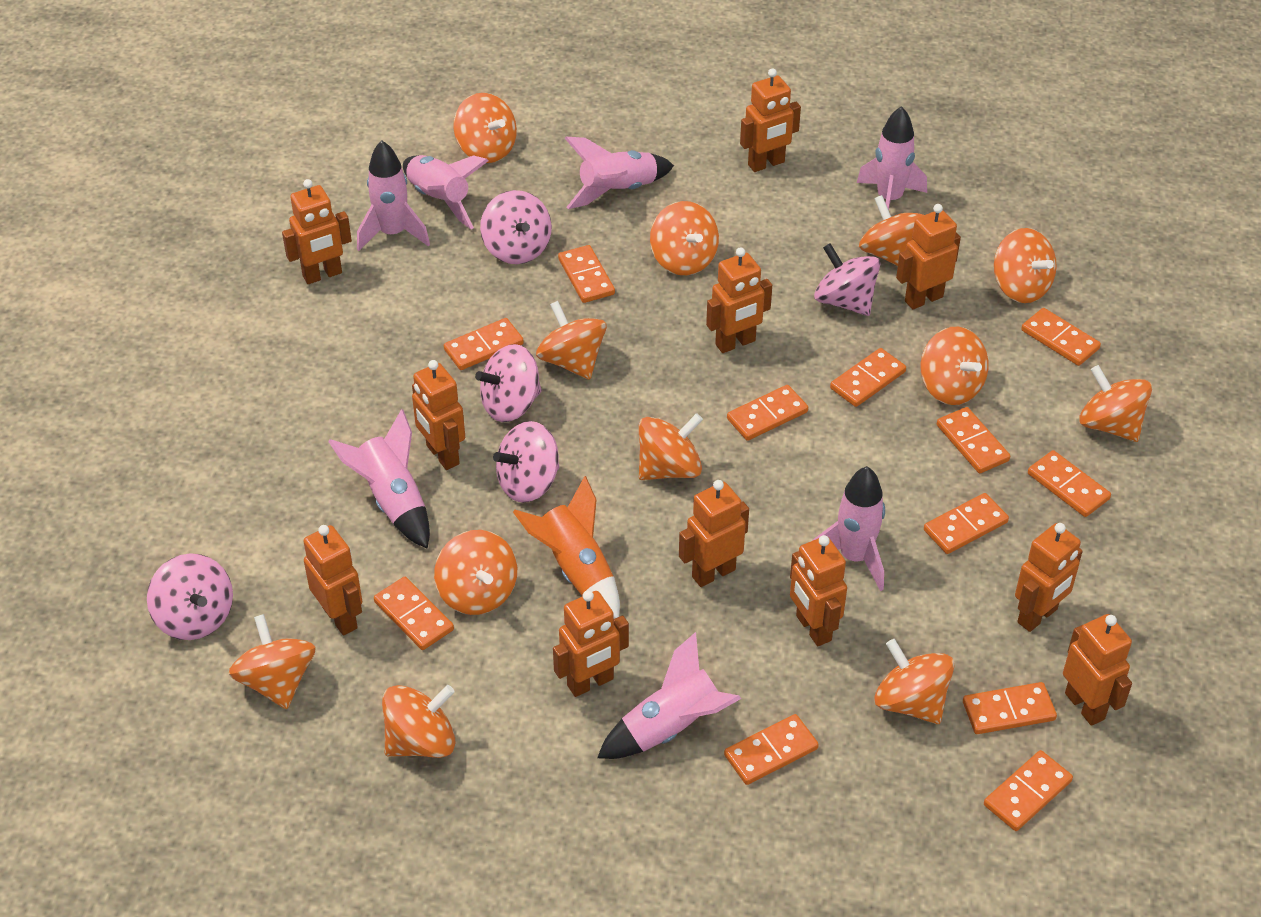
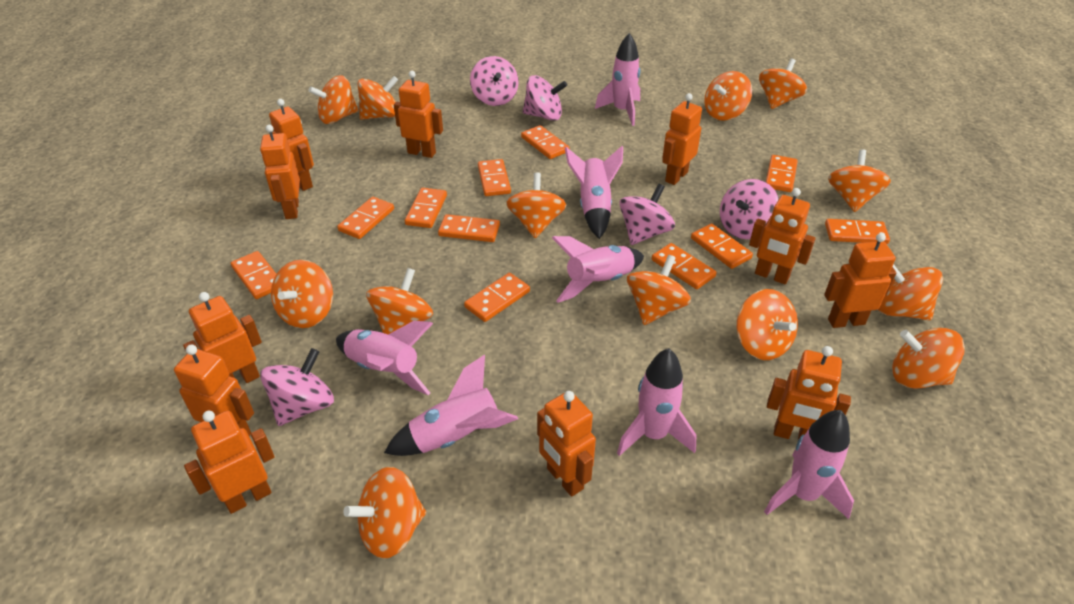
orange domino: [374,577,454,650] [444,318,524,370] [558,245,615,303] [724,714,819,785] [727,385,808,441] [830,348,906,407] [924,493,1009,554] [937,407,1010,473] [963,682,1057,734] [984,750,1073,831] [1021,308,1101,366] [1028,450,1111,517] = 12 -> [231,251,276,299] [337,197,394,239] [405,188,447,228] [438,214,500,242] [464,273,530,322] [478,159,511,196] [521,125,570,159] [652,243,717,289] [691,224,753,269] [766,155,798,192] [825,219,890,244] = 11
orange rocket: [513,476,620,618] = 1 -> none = 0
orange spinning top: [229,614,316,709] [382,685,455,758] [434,530,517,615] [453,93,517,163] [536,301,607,380] [639,413,703,480] [650,201,719,275] [859,195,924,266] [874,639,955,724] [921,327,989,405] [994,228,1057,303] [1079,365,1152,442] = 12 -> [271,260,333,328] [309,75,358,124] [343,467,426,559] [358,76,398,120] [366,268,433,334] [506,173,566,238] [627,255,691,325] [704,71,752,121] [737,289,798,360] [759,59,807,109] [828,149,891,212] [878,264,943,321] [892,328,965,389] = 13

